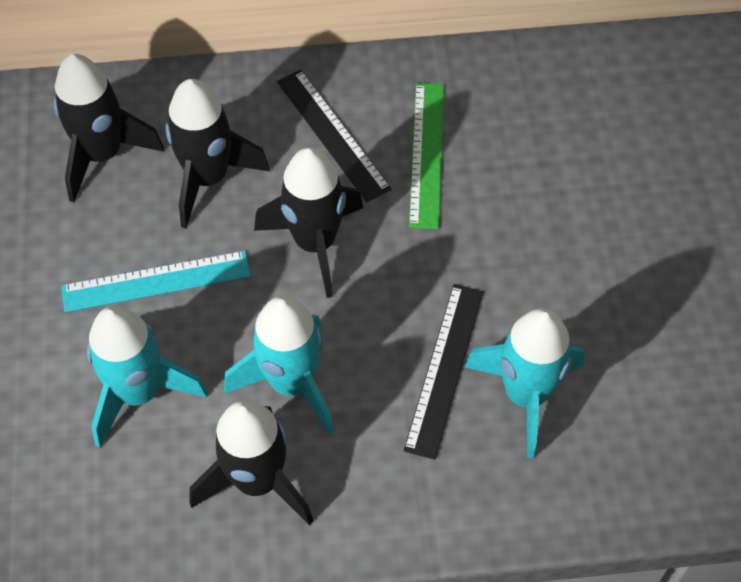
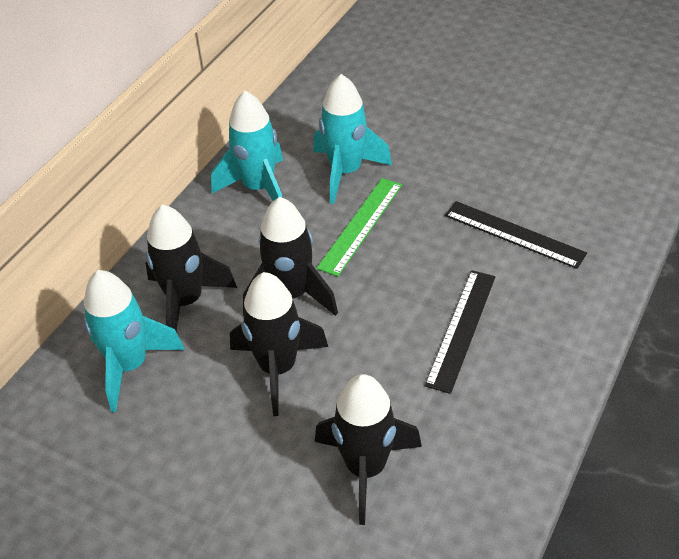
turquoise ruler: [61,251,251,312] = 1 -> none = 0

